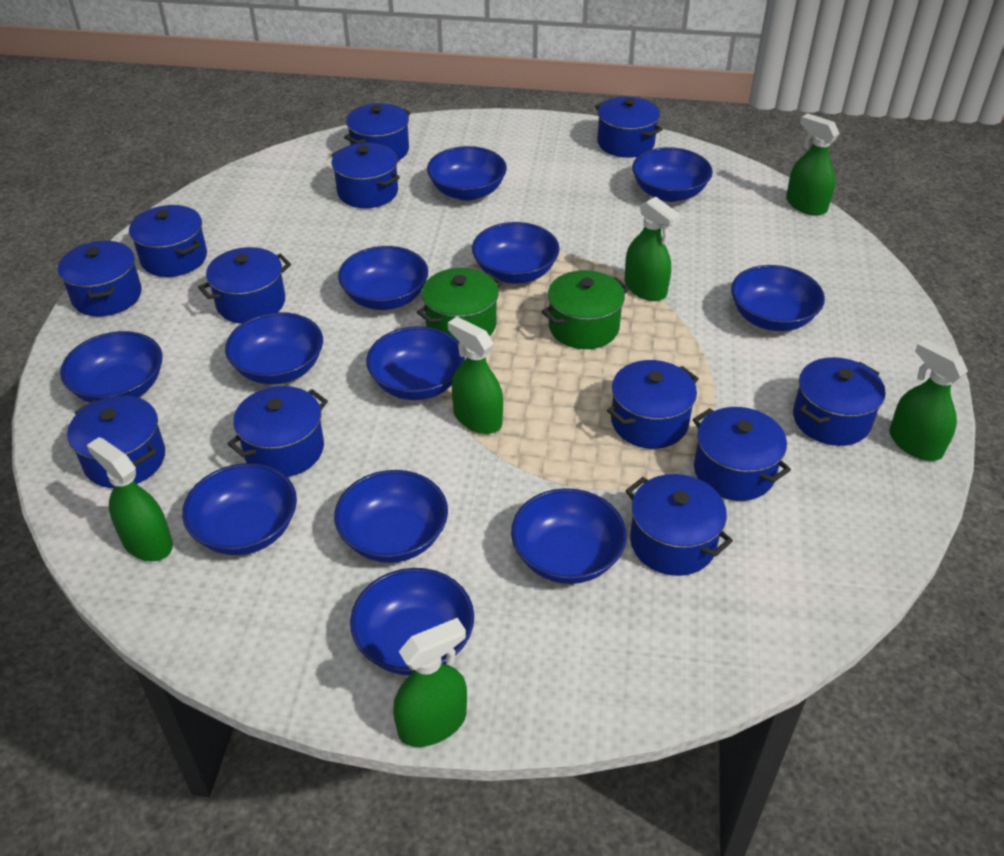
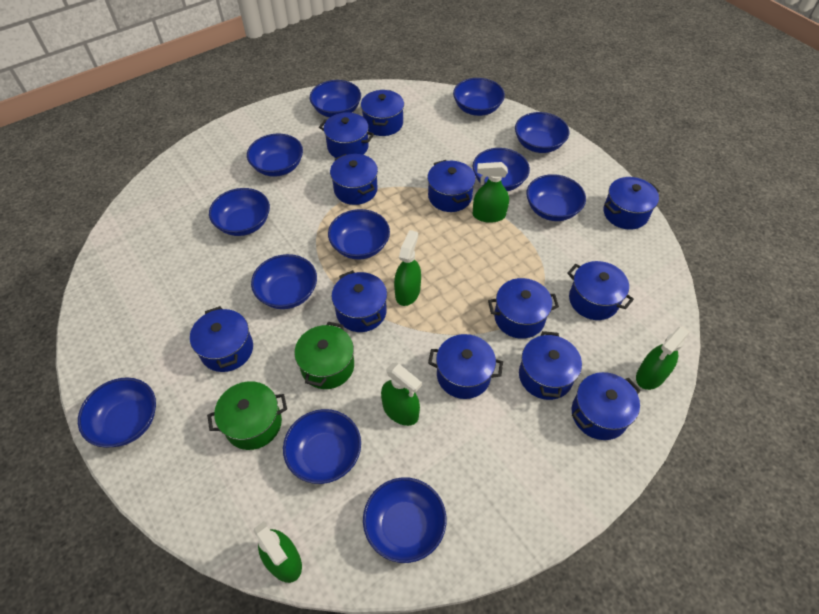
green spray bottle: [87,437,173,561] [393,618,467,747] [448,317,503,434] [624,197,681,301] [786,113,840,216] [889,339,968,461] = 6 -> [254,521,302,583] [381,363,422,426] [394,230,421,306] [473,162,509,223] [636,326,690,390] = 5

